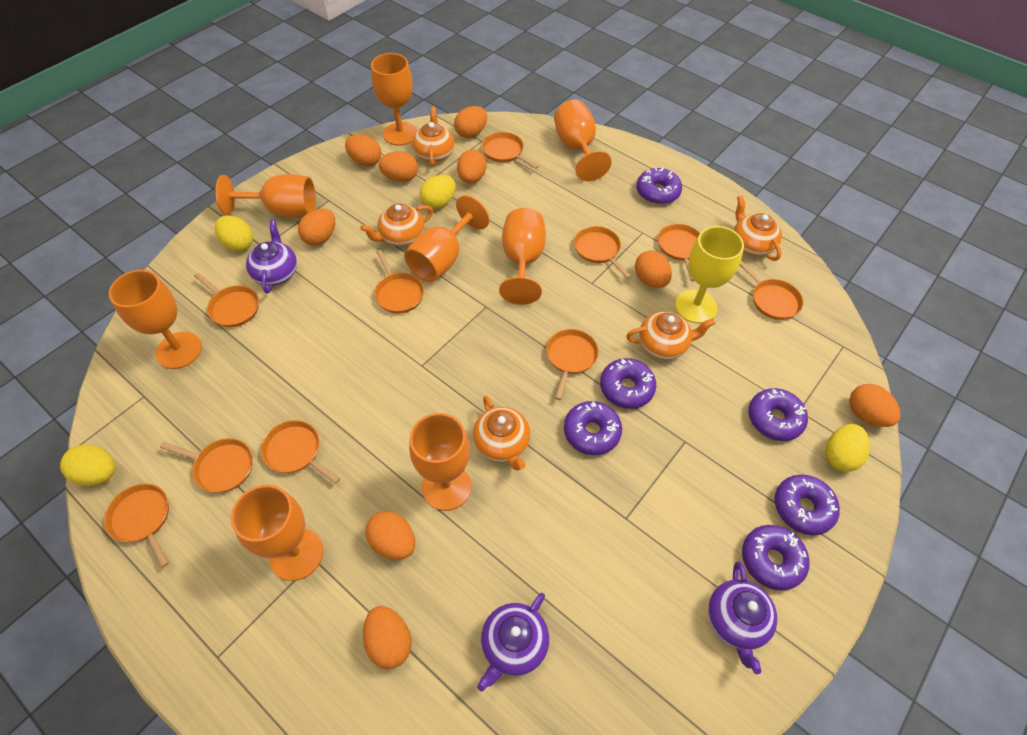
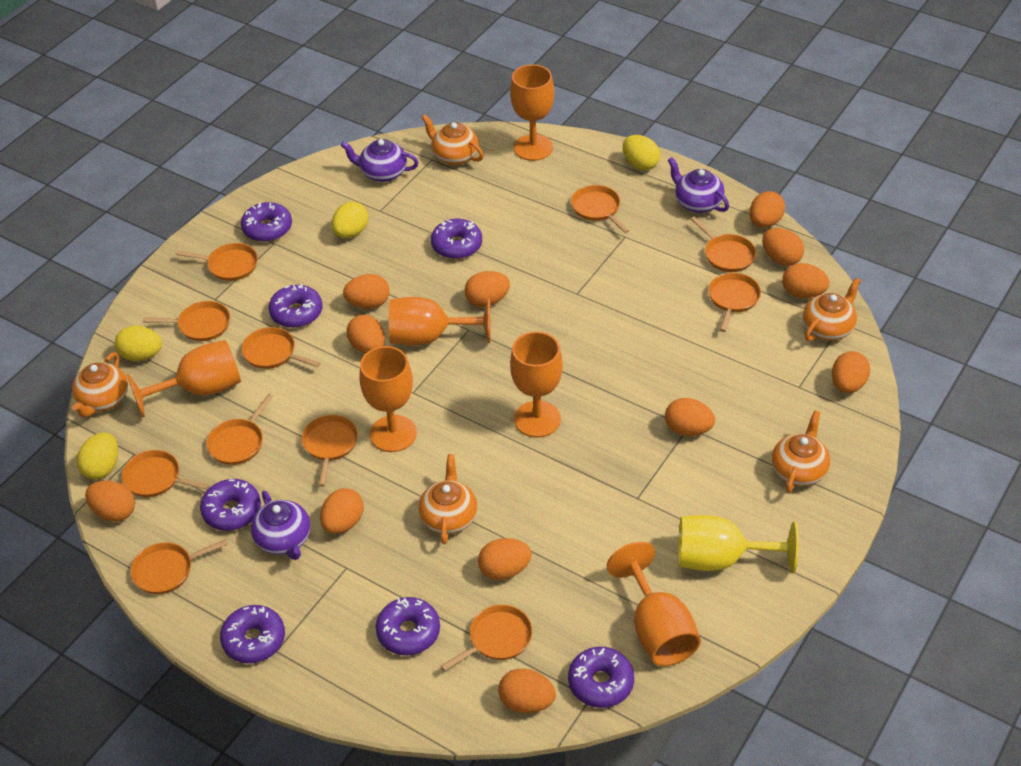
orange egg: [298,209,335,246] [345,135,381,166] [363,606,412,669] [365,511,415,560] [378,151,418,182] [454,106,487,138] [457,150,487,184] [635,250,672,288] [849,384,900,427] = 9 -> [85,480,135,522] [320,488,364,534] [343,274,390,309] [347,315,385,353] [464,271,510,307] [478,538,532,580] [498,669,556,713] [665,398,715,436] [750,191,785,228] [762,228,804,266] [782,263,829,298] [832,351,870,393] = 12
orange goblet: [109,270,202,369] [216,174,316,217] [231,485,323,581] [371,53,417,146] [404,195,489,282] [409,413,471,511] [499,208,546,305] [554,100,612,181] = 8 -> [127,340,241,417] [359,346,417,452] [389,297,490,345] [510,64,554,161] [510,331,563,438] [607,541,701,666] = 6
orange pan: [104,483,169,568] [160,438,253,493] [194,273,259,327] [261,420,340,484] [374,250,424,313] [482,132,539,169] [546,329,599,400] [574,226,632,279] [658,224,700,281] [740,260,803,320] = 10 -> [122,450,210,497] [131,539,228,594] [143,301,230,341] [175,243,258,281] [206,394,273,465] [241,327,321,369] [302,415,358,487] [441,605,533,671] [571,185,629,233] [691,216,756,272] [708,273,761,332] = 11
purple donut: [564,401,622,455] [600,358,656,409] [636,168,682,204] [742,525,810,591] [748,388,808,441] [775,475,840,535] = 6 -> [200,479,261,531] [220,605,285,663] [241,202,292,242] [269,284,322,328] [376,597,440,655] [431,219,482,259] [568,647,634,708] = 7

